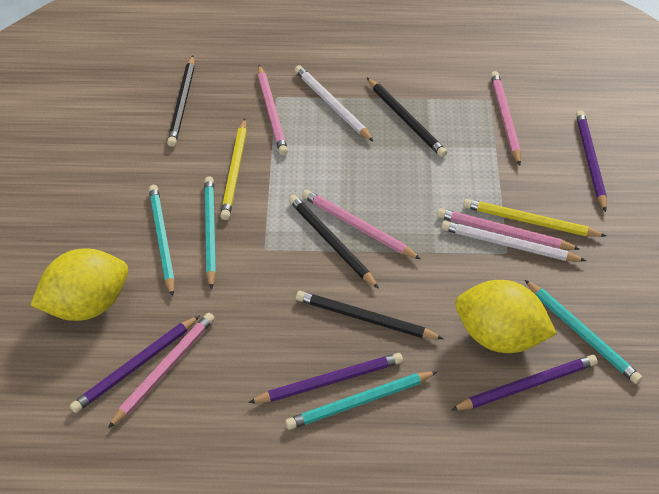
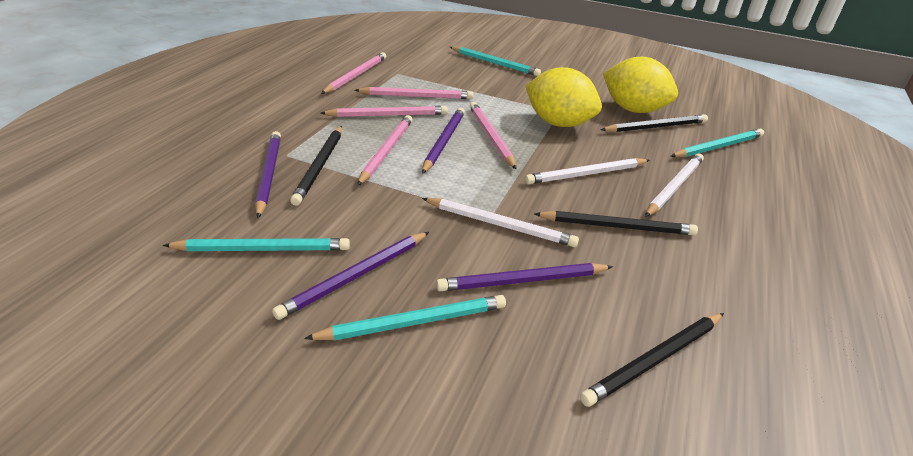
white pencil: [294,65,374,142] [441,221,586,261] = 2 -> [422,198,579,247] [525,158,650,185] [645,154,704,217] = 3
yellow pencil: [220,118,247,220] [463,199,606,237] = 2 -> none = 0

